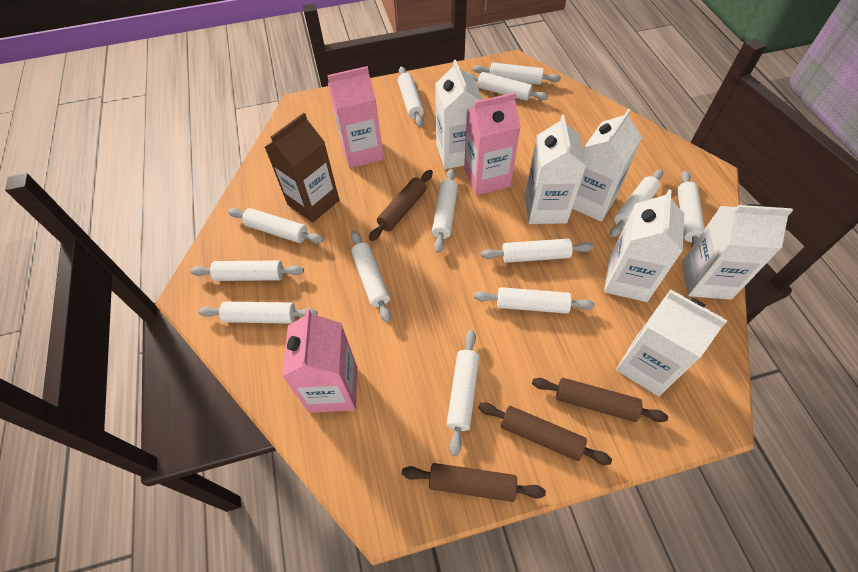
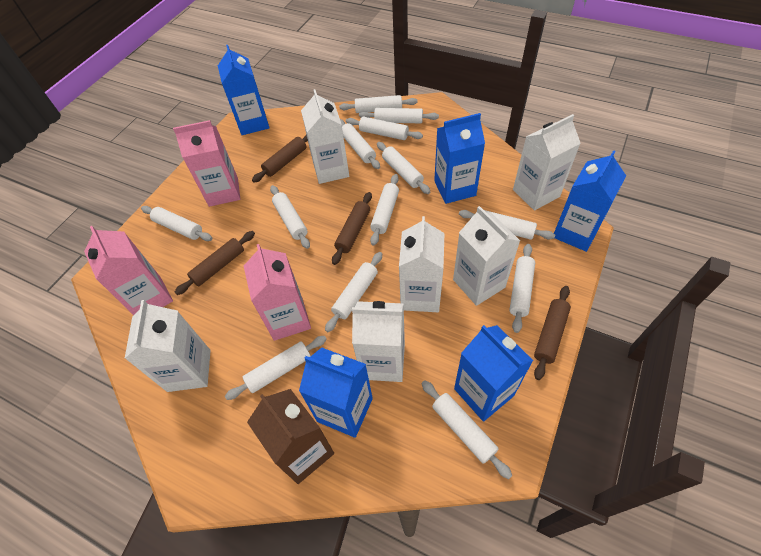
blue carton: none = 0 -> [218,45,269,135] [299,348,373,438] [434,113,485,204] [454,325,533,422] [554,150,626,252] = 5

